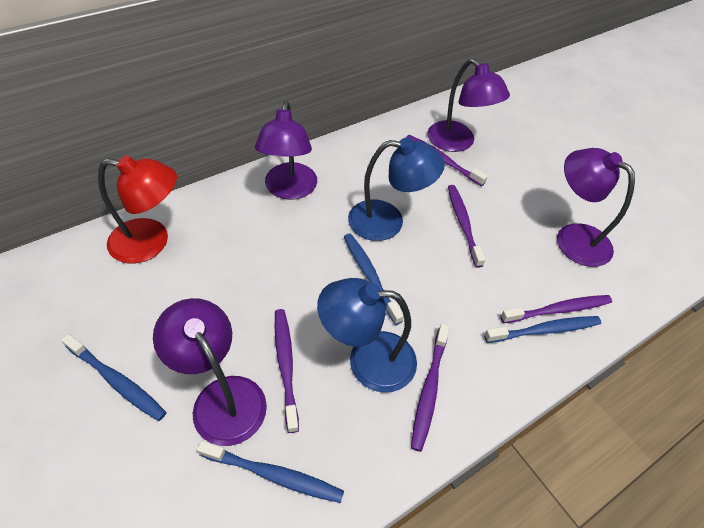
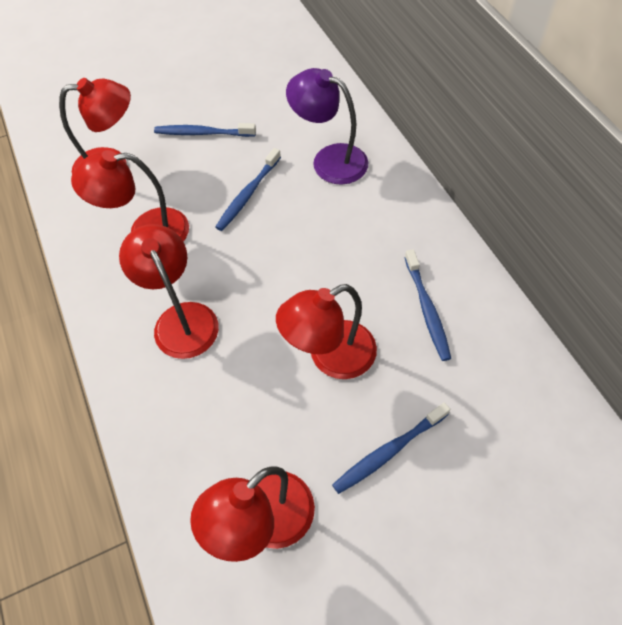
blue lamp: [317,278,417,393] [348,137,445,241] = 2 -> none = 0
purple lamp: [153,298,267,446] [255,101,317,199] [427,59,510,152] [557,148,635,267] = 4 -> [286,68,368,185] = 1
purple toothbrush: [275,309,299,433] [407,135,488,186] [411,323,450,452] [448,185,486,268] [500,295,612,323] = 5 -> none = 0
red lamp: [98,155,177,263] = 1 -> [59,78,131,173] [71,150,189,242] [119,224,219,359] [190,466,315,562] [276,284,377,379] = 5

